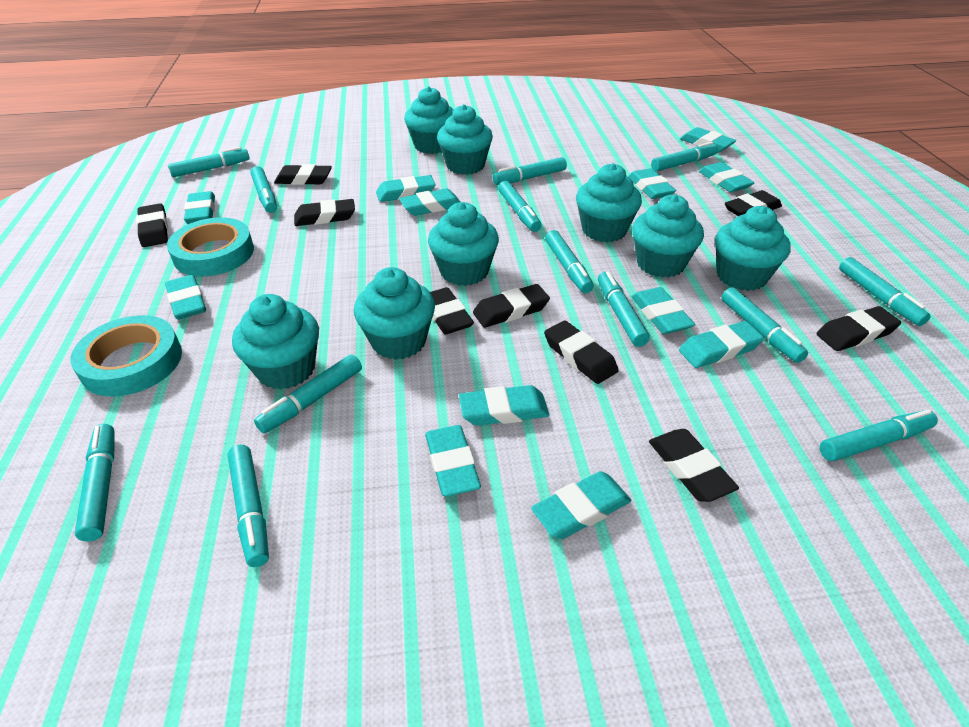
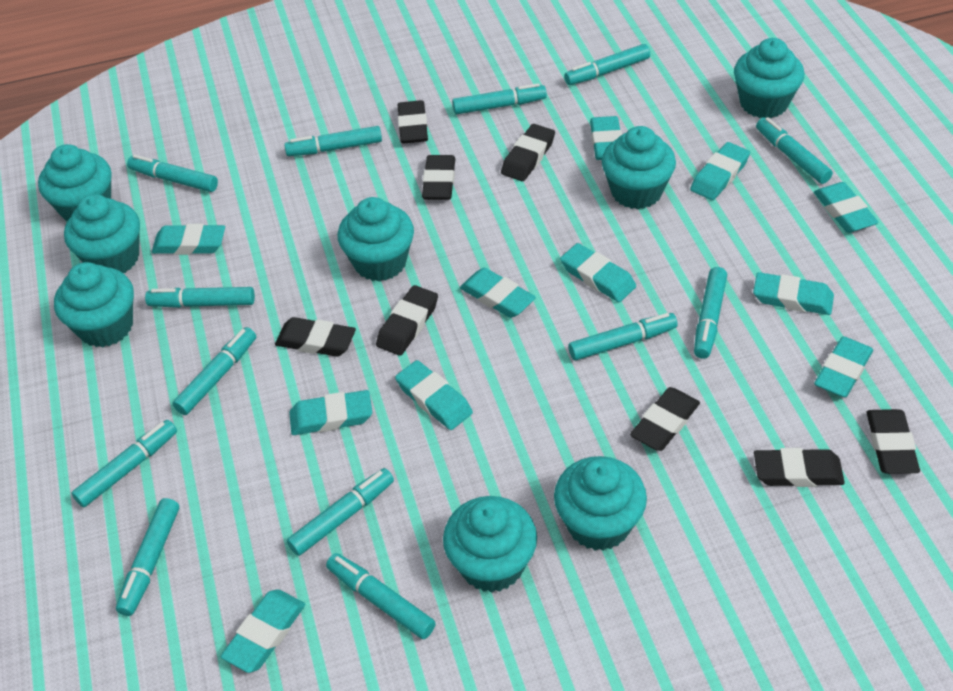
black eraser: [136,203,168,247] [274,164,332,185] [294,199,355,226] [430,287,474,335] [473,284,550,328] [544,320,619,384] [649,429,739,502] [725,190,782,216] [816,306,901,351] = 9 -> [275,317,356,357] [376,285,438,356] [398,100,428,144] [422,155,455,200] [501,124,555,181] [630,387,700,451] [754,448,845,487] [866,409,920,474] = 8
turquoise eraser: [165,275,206,320] [184,191,215,224] [376,175,436,202] [399,188,460,216] [425,425,481,497] [459,385,549,426] [531,471,631,539] [628,168,676,199] [631,287,695,334] [679,321,764,368] [680,127,736,152] [699,162,754,192] = 12 -> [152,224,225,255] [221,589,305,673] [289,390,372,435] [395,360,473,430] [460,268,536,318] [560,243,636,302] [590,116,622,160] [690,142,750,200] [753,272,834,315] [814,182,878,233] [814,336,873,398] = 11
turquoise tape: [70,315,182,397] [167,217,254,276] = 2 -> none = 0

